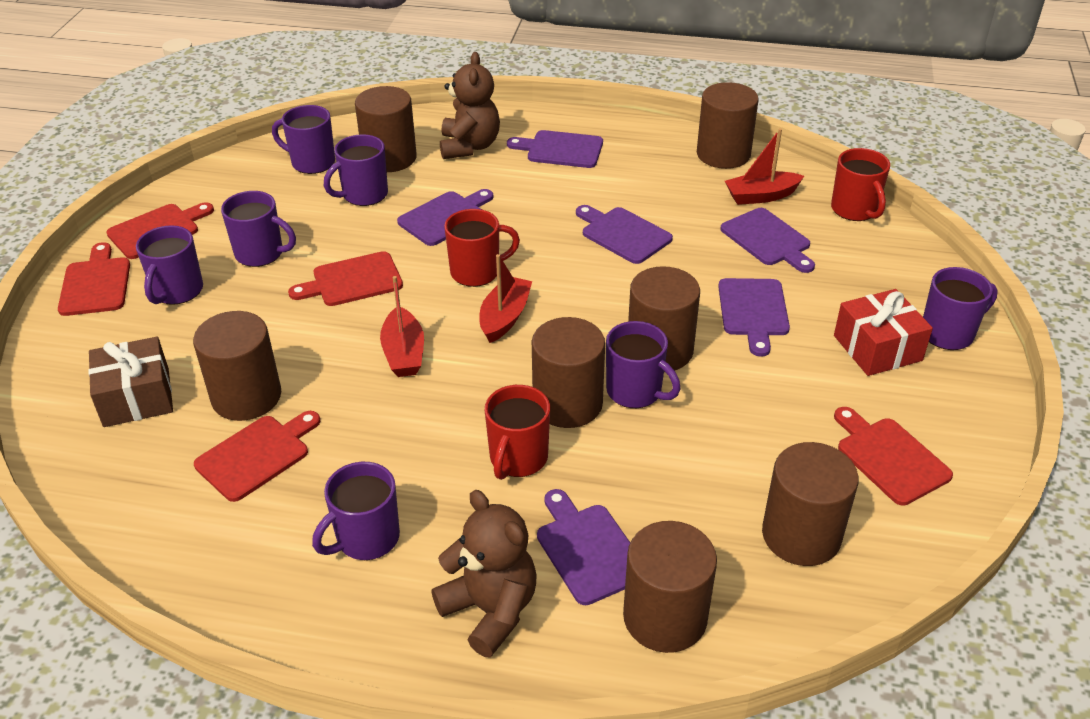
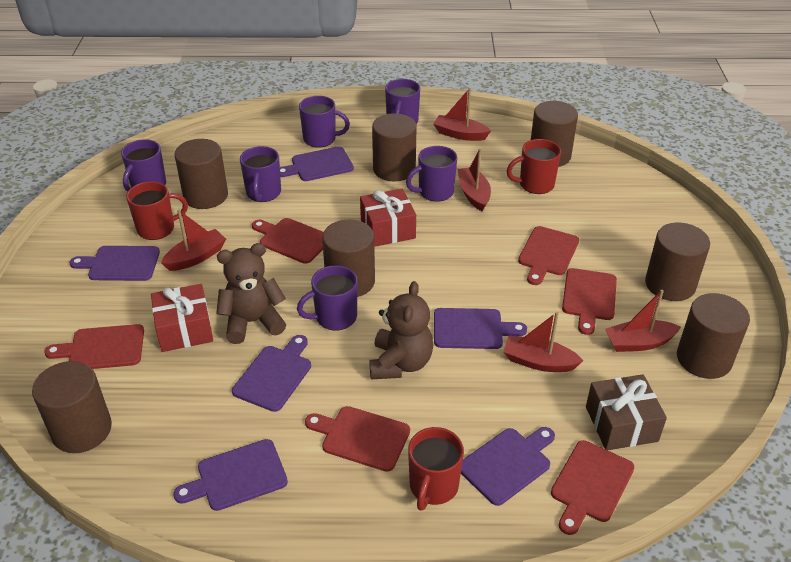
purple mug: [136,225,203,305] [221,191,296,267] [272,105,335,174] [312,462,400,560] [324,134,388,206] [606,321,680,408] [923,267,998,350] = 7 -> [121,139,166,191] [240,146,281,202] [297,265,357,330] [299,96,350,147] [385,79,420,124] [406,146,457,202] = 6
red boat: [380,276,424,377] [479,254,532,343] [725,128,804,205] = 3 -> [161,210,226,271] [433,88,491,141] [457,149,491,211] [504,312,583,372] [605,290,681,352] = 5
red cutting board: [58,242,130,316] [106,202,214,259] [194,411,320,502] [288,251,403,306] [834,407,953,506] = 5 -> [44,324,144,369] [252,218,324,264] [305,406,410,472] [518,226,579,285] [551,440,634,535] [562,268,617,335] = 6
red gift: [834,289,933,376] = 1 -> [151,284,213,352] [360,189,416,247] = 2

